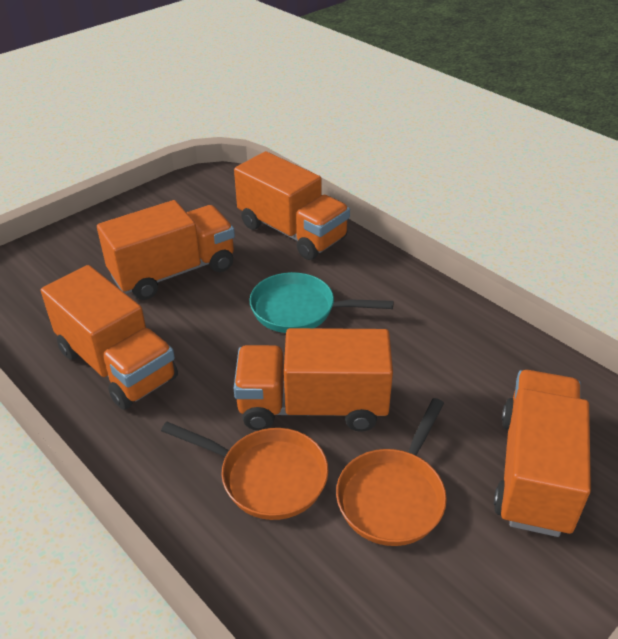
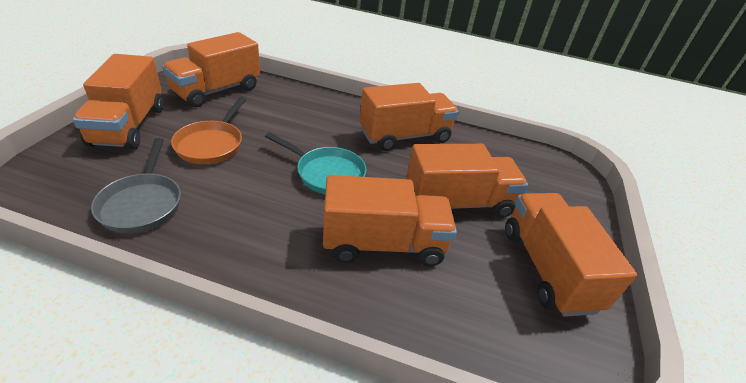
grey pan: none = 0 -> [91,138,181,233] = 1
orange pan: [161,422,328,520] [336,398,447,546] = 2 -> [171,97,247,164] = 1
orange truck: [41,265,178,410] [97,200,235,300] [233,328,393,432] [234,151,350,260] [494,370,591,537] = 5 -> [73,54,163,149] [162,32,260,107] [323,175,457,266] [359,83,459,151] [406,144,528,218] [505,193,637,317] = 6

